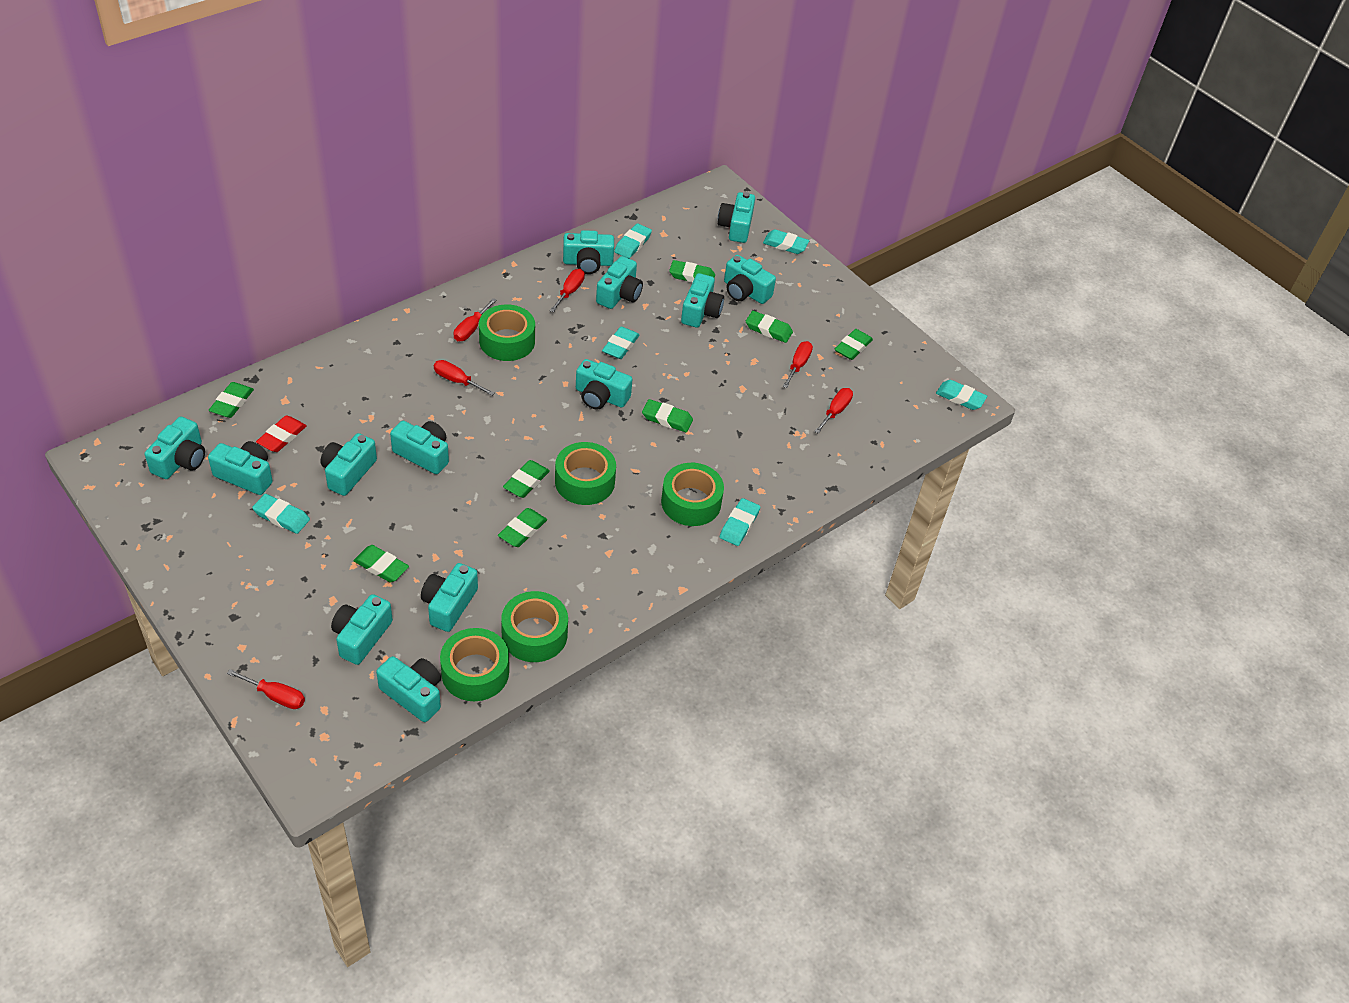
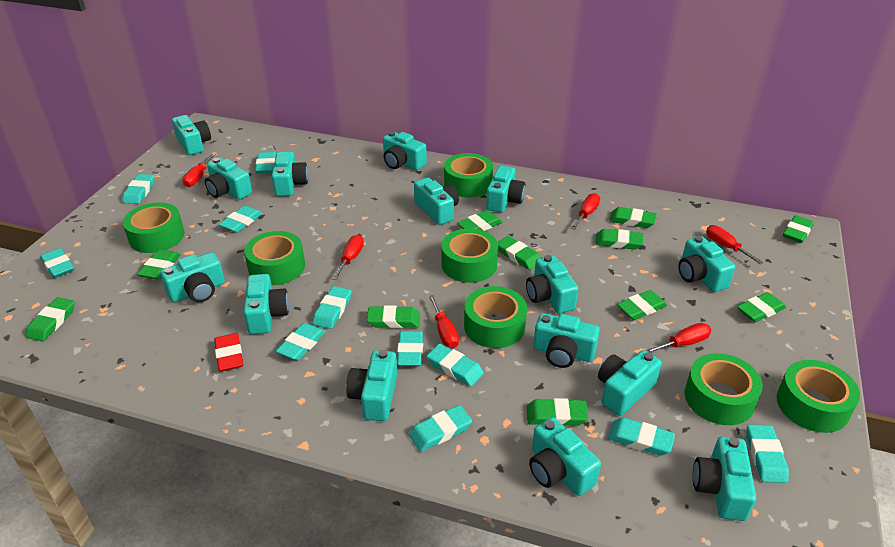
green eraser: [209,382,254,418] [354,545,409,583] [498,508,547,547] [503,460,550,498] [642,399,693,432] [669,260,715,283] [746,311,793,343] [835,329,873,360] = 8 -> [26,297,75,341] [137,249,181,280] [367,305,420,328] [457,210,502,231] [498,236,541,270] [527,398,589,426] [595,229,643,250] [609,207,657,228] [617,290,668,320] [737,292,786,322] [783,215,814,243] = 11
green tape: [440,628,509,701] [479,304,535,361] [501,591,568,662] [555,442,616,505] [661,463,724,526] = 5 -> [123,202,185,253] [244,231,305,285] [441,229,498,283] [444,153,493,197] [464,286,527,348] [685,353,763,425] [777,360,860,433] = 7
turquoise camera: [145,417,205,479] [208,441,273,495] [321,433,377,496] [331,594,393,665] [376,656,441,722] [390,421,449,474] [421,563,478,632] [563,230,614,274] [576,359,632,410] [596,256,643,309] [681,273,724,328] [718,192,755,243] [724,255,776,304] = 13 -> [160,252,225,302] [172,115,211,155] [205,158,252,200] [243,274,289,334] [272,151,308,196] [346,350,397,421] [383,131,427,170] [414,178,459,225] [486,166,526,213] [526,255,578,314] [529,417,601,496] [533,313,600,368] [598,350,662,416] [678,236,735,292] [693,437,756,521] = 15
turquoise eraser: [252,494,310,534] [602,327,639,359] [614,223,652,258] [720,498,761,546] [763,229,809,254] [936,380,987,410] = 6 -> [40,248,74,278] [123,174,154,204] [219,206,263,233] [255,152,276,174] [276,323,326,360] [313,286,352,329] [397,331,423,366] [409,405,472,452] [427,344,484,386] [608,417,675,456] [747,424,789,483] = 11

